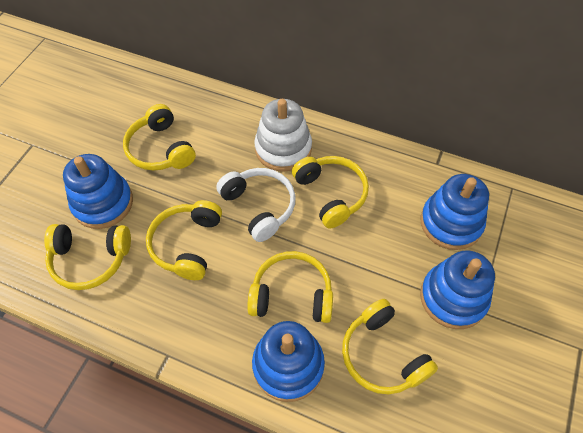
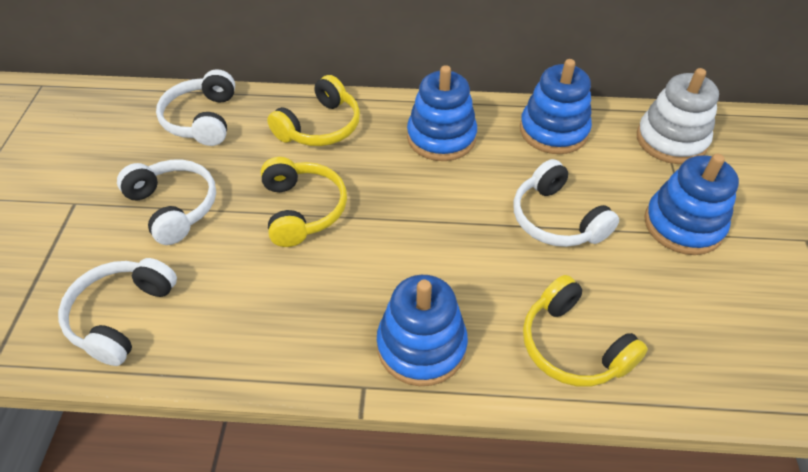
white headphones: [216,168,296,242] = 1 -> [58,258,177,366] [117,160,216,245] [156,69,235,146] [514,159,619,247] = 4
yellow headphones: [44,224,131,290] [123,104,196,171] [146,200,222,280] [247,251,333,323] [292,156,369,228] [342,299,438,394] = 6 -> [261,157,347,247] [267,75,360,146] [523,275,648,387] = 3

